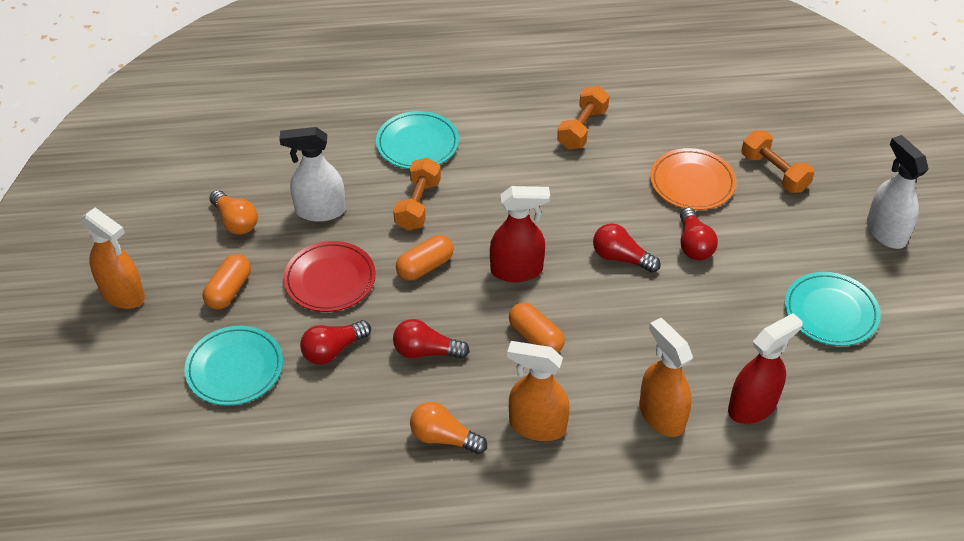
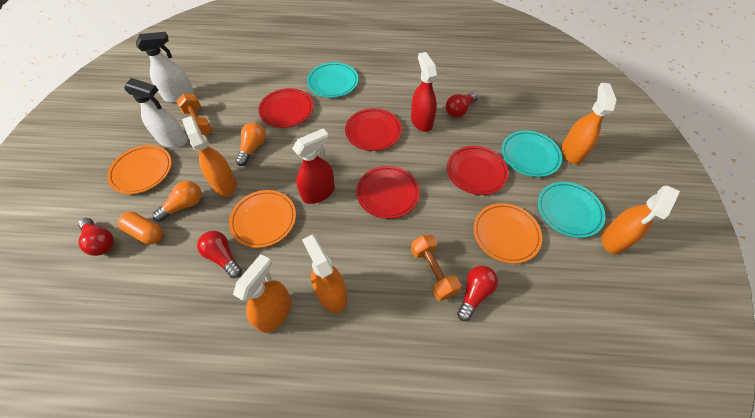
orange capsule: [203,254,251,309] [396,235,454,281] [509,302,565,352] = 3 -> [118,212,163,244] = 1
orange dumbbell: [393,158,441,230] [557,86,609,150] [741,130,814,193] = 3 -> [176,94,212,136] [411,234,461,301] = 2
orange plate: [650,148,736,210] = 1 -> [107,145,172,194] [229,190,296,248] [473,203,542,264] = 3
orange spray bottle: [81,207,145,309] [507,341,570,441] [639,318,693,437] = 3 -> [182,116,237,196] [233,254,292,333] [302,235,347,313] [562,83,617,164] [602,185,680,254] = 5
red plate: [283,241,376,312] = 1 -> [258,88,313,128] [345,108,402,151] [356,166,420,219] [447,146,508,195] = 4

